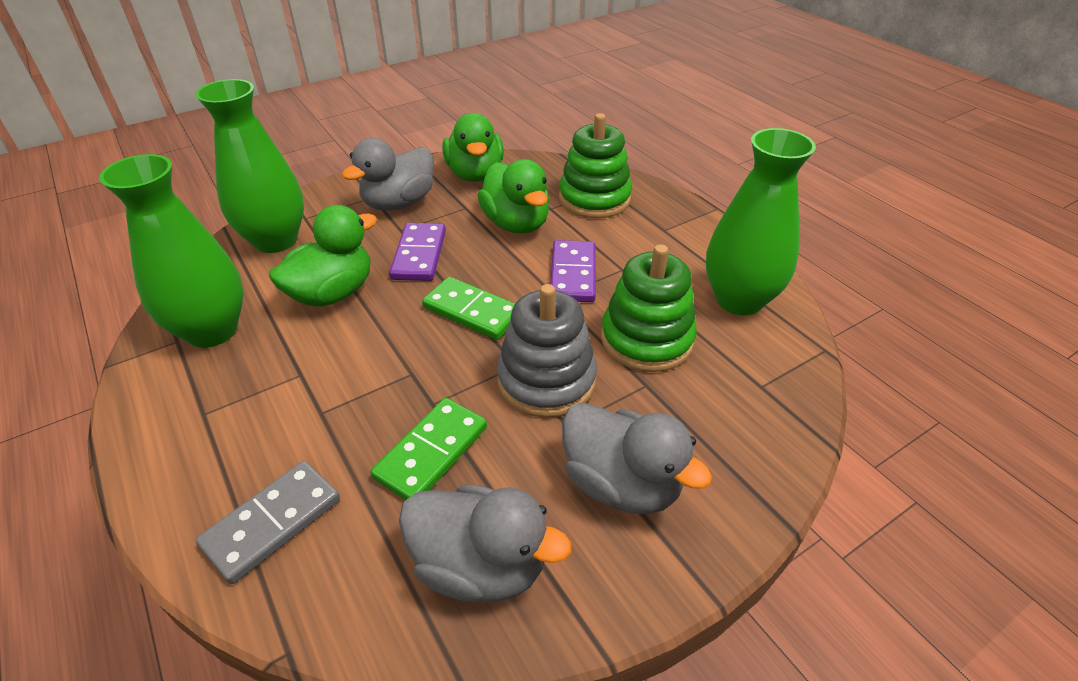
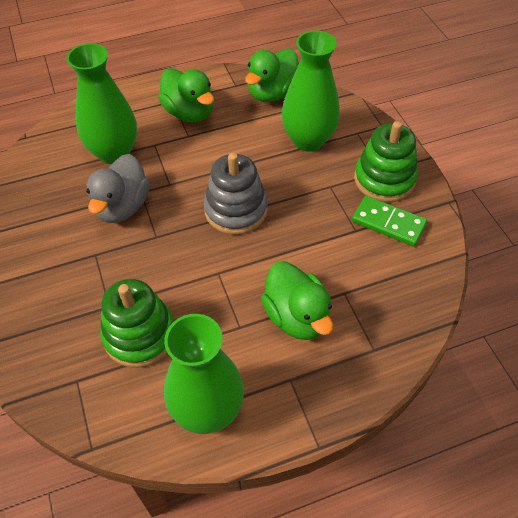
green domino: [371,398,487,500] [422,277,515,340] = 2 -> [352,196,427,247] = 1
grey domino: [196,461,340,584] = 1 -> none = 0
grey duck: [342,138,434,211] [399,484,571,602] [562,402,712,514] = 3 -> [86,154,150,223] = 1
purple domino: [389,223,446,281] [551,240,596,302] = 2 -> none = 0

